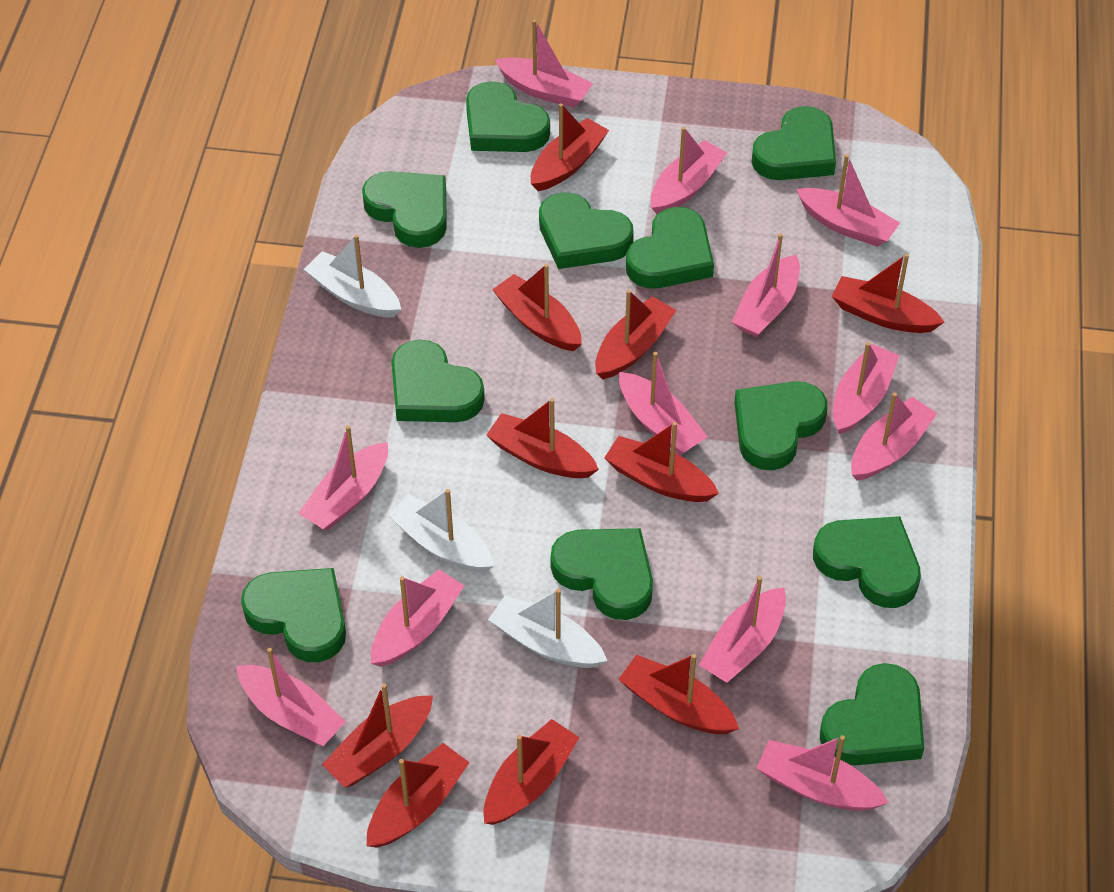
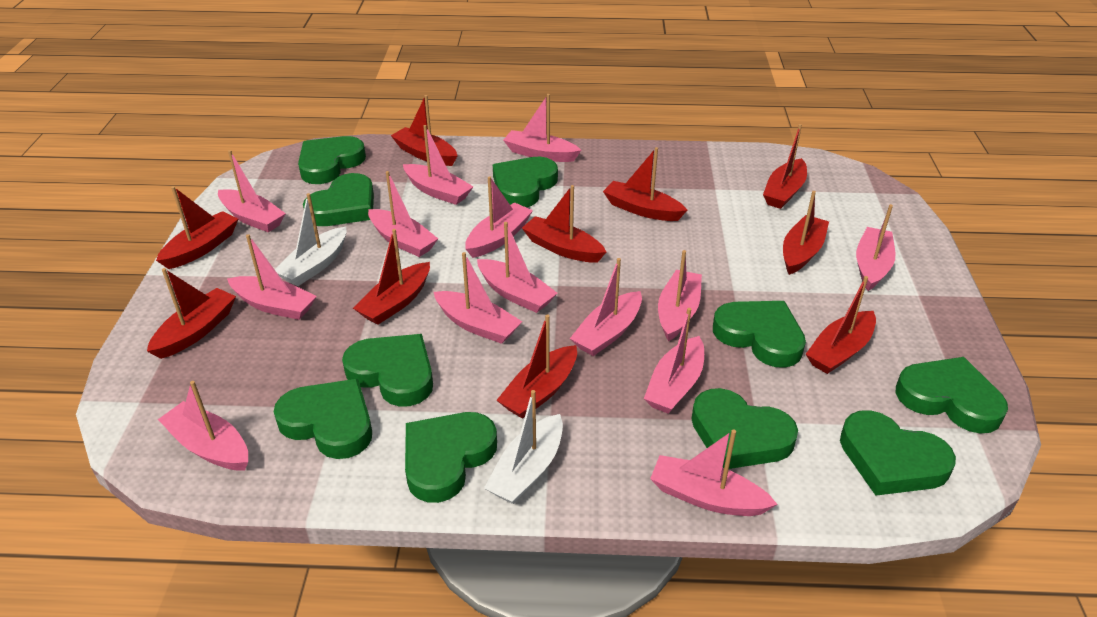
green heart: [241,568,346,662] [362,171,447,248] [391,340,485,422] [466,81,550,152] [539,192,634,269] [551,528,653,620] [626,207,714,288] [734,381,827,470] [751,106,836,180] [813,516,921,608] [820,663,924,766] = 11 -> [274,379,372,459] [298,136,366,184] [303,173,374,226] [342,334,433,407] [405,412,497,503] [493,157,558,207] [691,388,798,469] [713,301,806,368] [840,410,956,496] [895,357,1008,433] = 10
pink boat: [236,648,346,746] [298,425,388,530] [371,569,464,667] [495,20,593,108] [619,352,707,455] [651,127,727,214] [699,576,786,683] [732,233,800,337] [757,735,889,811] [796,154,900,247] [833,342,899,434] [851,393,937,481] = 12 -> [158,381,248,471] [218,150,286,232] [227,234,317,320] [368,171,438,257] [403,125,474,205] [434,252,522,344] [465,176,533,258] [477,222,558,313] [503,94,581,162] [570,258,642,356] [644,308,704,414] [650,429,778,516] [658,250,702,341] [856,204,895,291] = 14
white boat: [304,235,401,318] [388,489,494,573] [488,589,607,668] = 3 -> [275,193,346,286] [484,390,563,504] = 2

